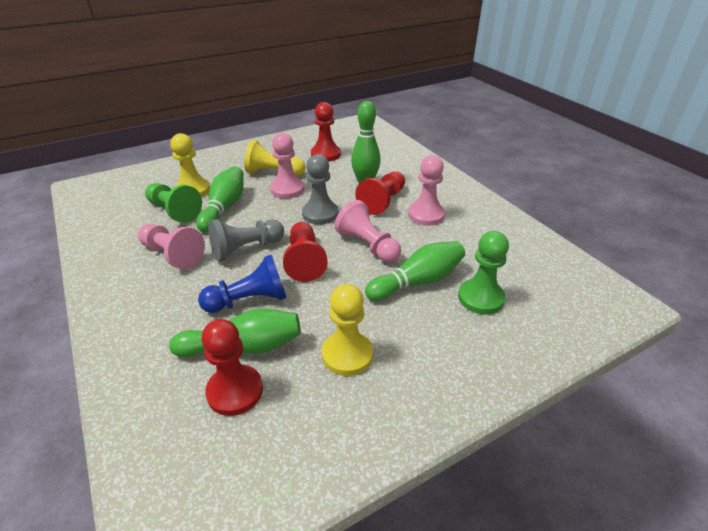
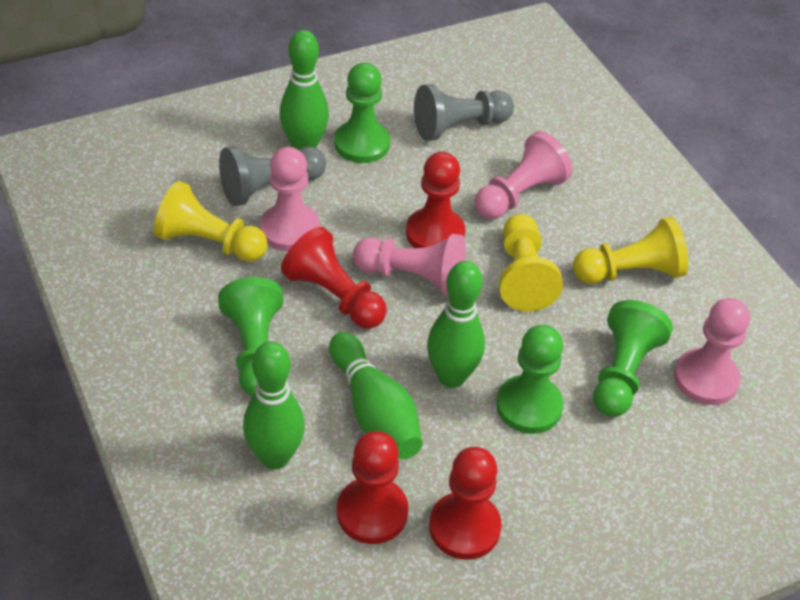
blue pawn: [198,255,287,313] = 1 -> none = 0
green pawn: [145,183,202,223] [458,231,509,315] = 2 -> [218,277,283,396] [334,63,390,163] [496,325,564,434] [593,300,673,417] = 4

